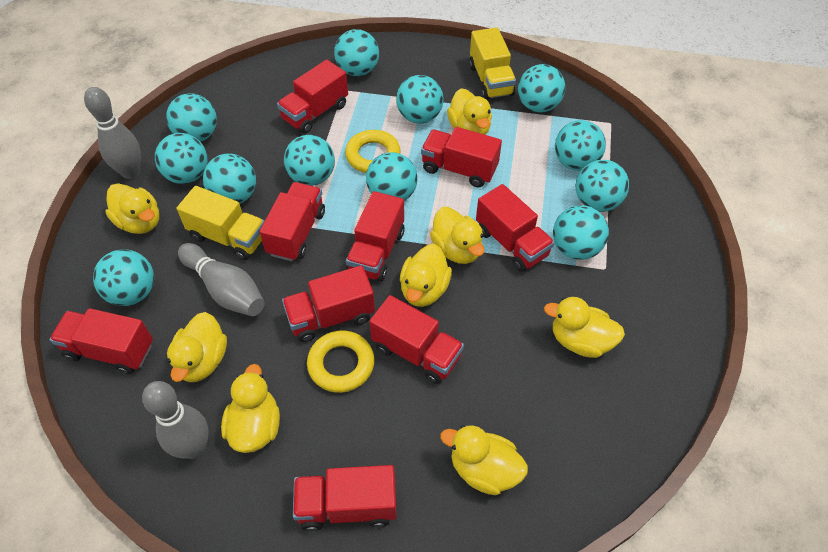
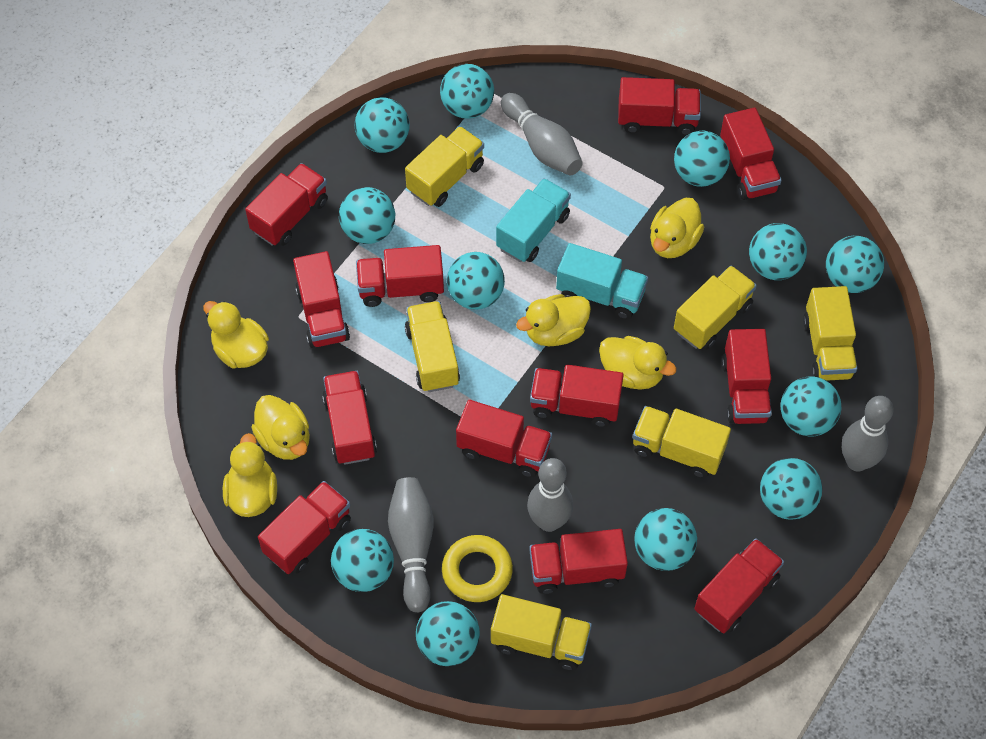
grey bowling pin: [84,87,141,179] [142,381,209,459] [178,243,265,316] = 3 -> [388,477,433,613] [501,93,583,176] [527,458,573,532] [842,396,894,472] = 4
red truck: [49,308,153,374] [260,182,325,261] [277,60,348,134] [282,265,375,342] [293,465,397,531] [346,191,405,281] [370,295,464,384] [421,127,502,188] [476,184,555,272] = 9 -> [245,163,328,246] [258,481,351,574] [293,251,350,348] [322,371,377,465] [356,245,444,307] [456,400,552,477] [529,529,628,594] [530,365,624,427] [618,77,701,136] [694,538,784,633] [720,108,782,200] [722,329,772,424] = 12
turquoise truck: none = 0 -> [496,178,571,262] [556,243,648,319] = 2
yellow duck: [105,183,159,234] [167,312,227,382] [221,364,280,453] [400,244,452,307] [430,207,485,264] [440,425,528,495] [447,88,492,135] [544,297,625,358] = 8 -> [203,301,269,368] [223,433,277,517] [251,395,310,460] [516,294,591,346] [599,336,677,390] [650,198,704,258] = 6
yellow ring: [307,331,374,393] [345,130,401,173] = 2 -> [442,535,513,602] = 1
yellow truck: [177,186,265,260] [469,27,516,100] = 2 -> [405,126,484,207] [405,301,460,392] [491,594,592,670] [632,406,731,478] [674,265,757,350] [803,286,857,381] = 6

